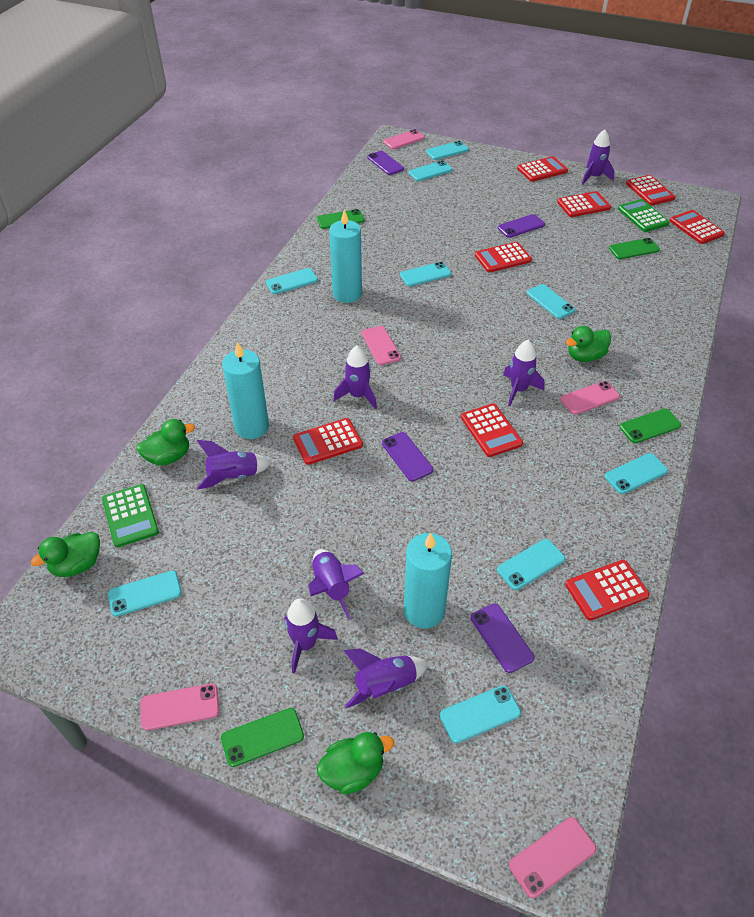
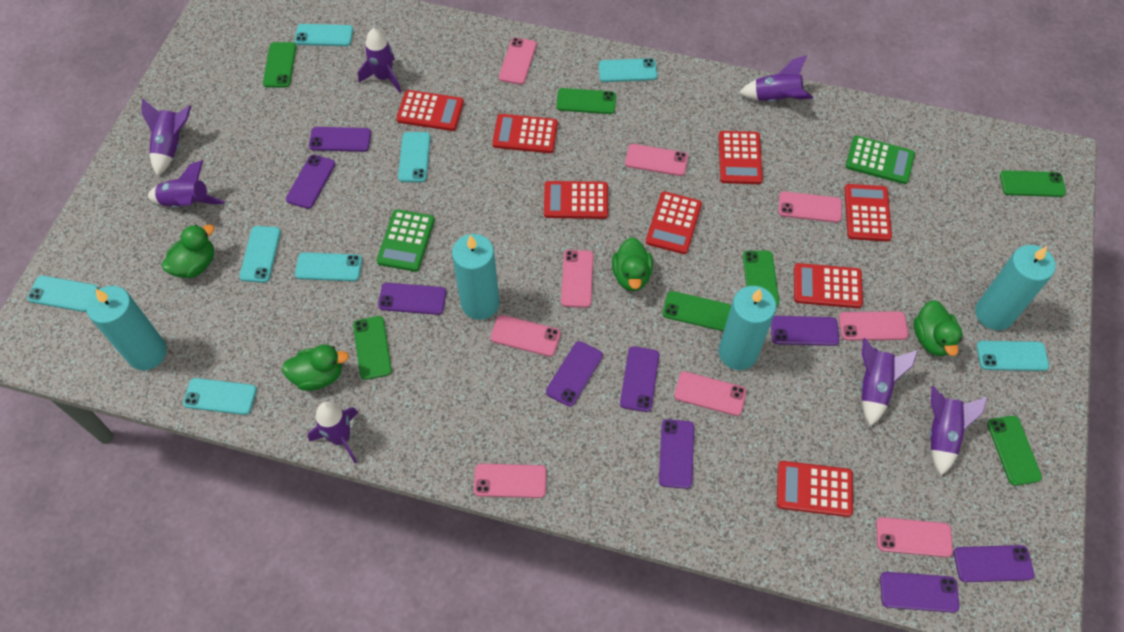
green phone: [221,708,304,767] [317,209,365,229] [609,238,660,259] [619,409,681,443] = 4 -> [263,42,297,88] [353,316,392,380] [556,88,616,114] [663,291,731,331] [743,251,779,307] [987,416,1042,486] [1000,170,1066,197] = 7
pink phone: [141,683,220,731] [361,326,401,365] [383,129,425,149] [509,817,596,898] [560,381,620,415] = 5 -> [474,464,547,498] [490,315,561,357] [499,38,537,85] [561,250,594,308] [625,144,688,176] [674,371,747,416] [778,191,842,223] [838,311,909,341] [876,517,953,557] = 9
purple phone: [367,151,404,175] [382,432,433,481] [471,603,534,673] [498,214,545,238] = 4 -> [286,154,336,209] [309,127,371,152] [378,283,446,315] [546,341,603,407] [620,346,659,412] [659,419,694,489] [771,316,839,346] [880,572,960,613] [954,545,1034,582] = 9
turquoise candle: [222,342,269,439] [329,209,362,303] [404,533,452,629] = 3 -> [86,286,167,370] [452,234,500,320] [718,286,776,370] [975,245,1056,330] = 4
turquoise phone: [108,570,182,617] [266,268,318,294] [400,262,451,287] [408,160,453,181] [426,141,469,160] [440,685,521,743] [497,539,565,590] [527,284,575,319] [605,453,668,494] = 9 -> [27,275,99,312] [183,378,257,415] [239,226,281,283] [294,24,353,46] [295,252,362,281] [398,132,431,182] [599,58,657,82] [976,341,1049,371] = 8

